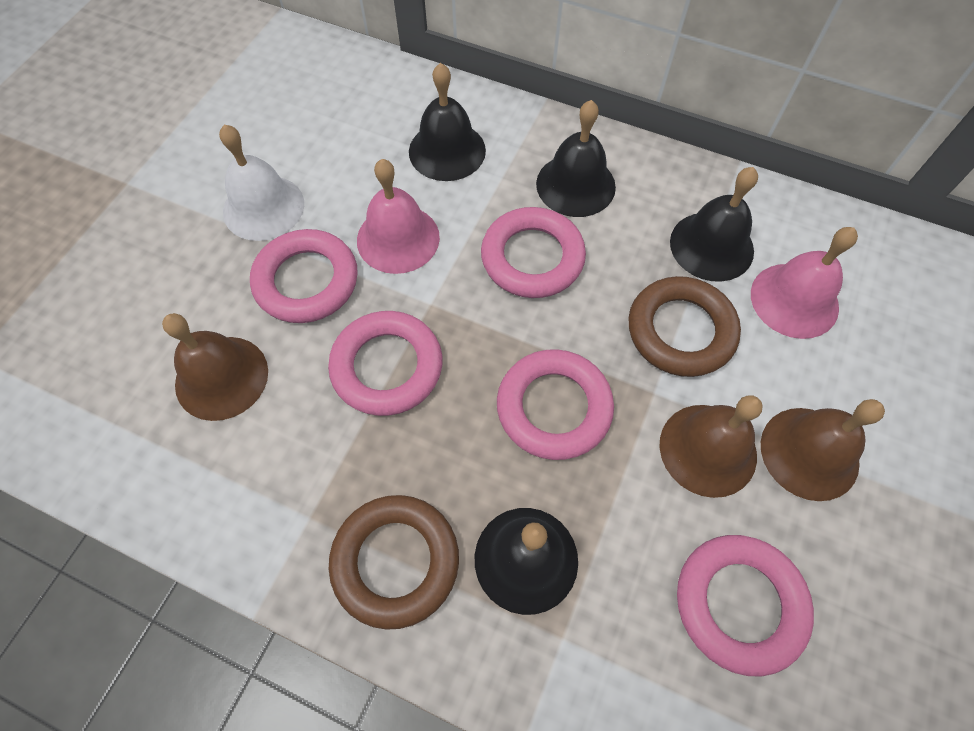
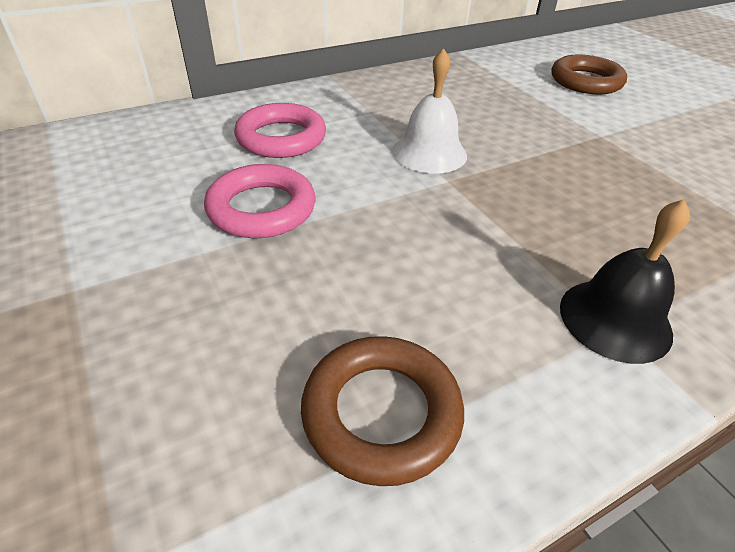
black bell: [409,63,486,181] [475,508,578,615] [536,100,616,217] [670,167,758,282] = 4 -> [560,199,690,364] = 1
brown bell: [162,313,268,421] [659,395,763,498] [761,399,885,501] = 3 -> none = 0
pink bell: [357,159,440,274] [751,227,858,339] = 2 -> none = 0
pink ring: [250,229,358,323] [328,311,442,416] [481,207,586,298] [497,349,614,460] [677,535,814,676] = 5 -> [204,164,316,238] [234,103,326,158] = 2

